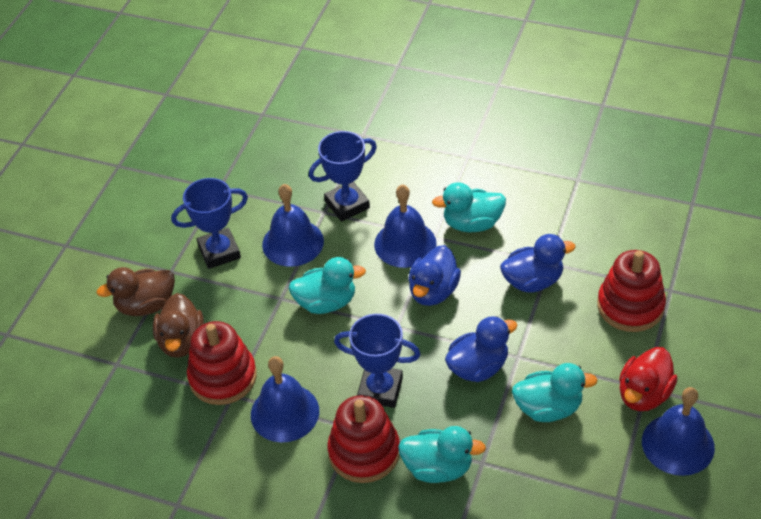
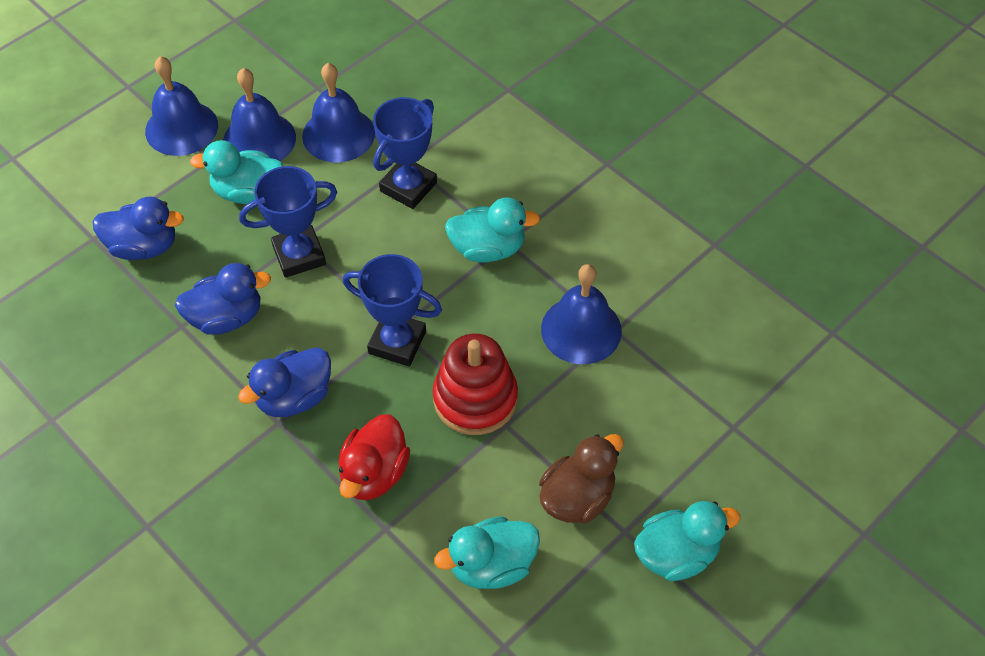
brown duck: [96,267,175,316] [153,293,204,358] = 2 -> [539,434,624,523] = 1
red stacking toy: [187,321,257,405] [327,395,399,483] [597,250,666,332] = 3 -> [433,333,518,435] = 1

